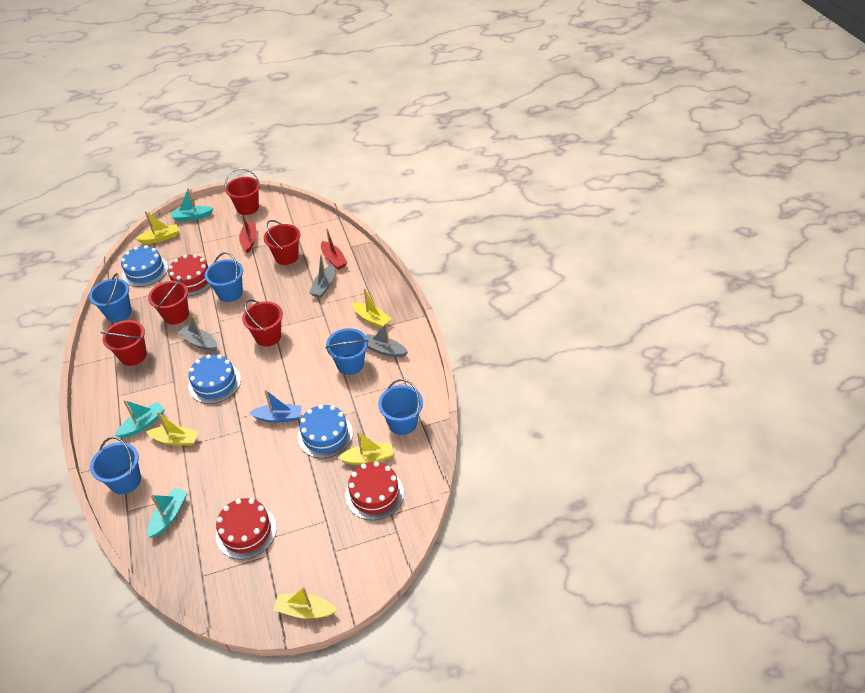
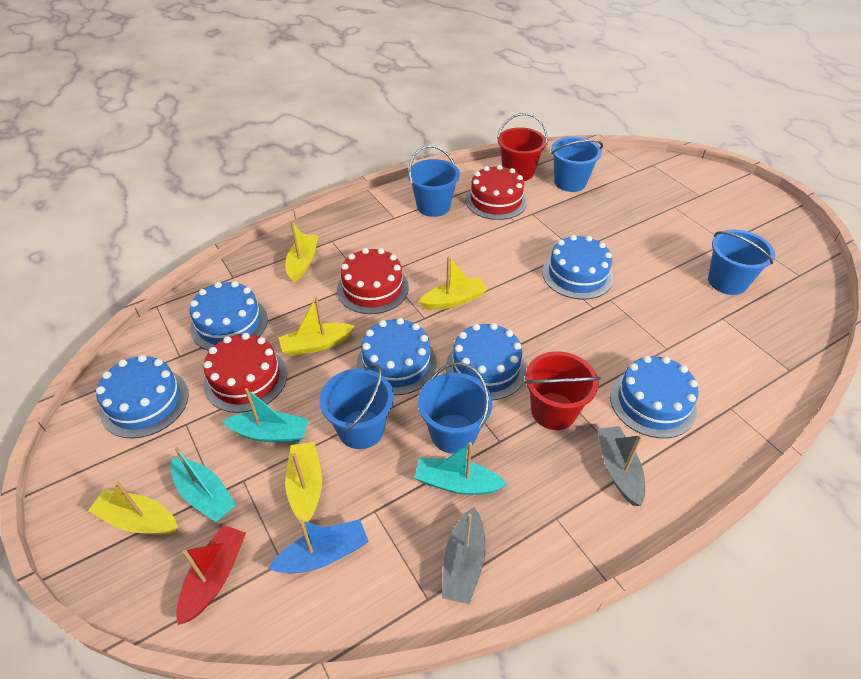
blue cake: [121,245,168,287] [189,354,241,404] [298,404,353,458] = 3 -> [96,355,189,439] [190,281,268,351] [357,318,437,395] [446,323,526,400] [542,235,613,299] [610,356,699,438] = 6
grey boat: [178,316,217,351] [309,254,335,298] [366,323,408,357] = 3 -> [442,507,486,604] [597,426,645,506] = 2
red boat: [239,215,256,253] [321,228,348,270] = 2 -> [176,525,246,625] = 1
red bucket: [101,320,147,366] [148,279,189,324] [225,168,260,215] [242,299,283,347] [264,220,300,265] = 5 -> [497,113,548,181] [524,351,601,430] = 2

